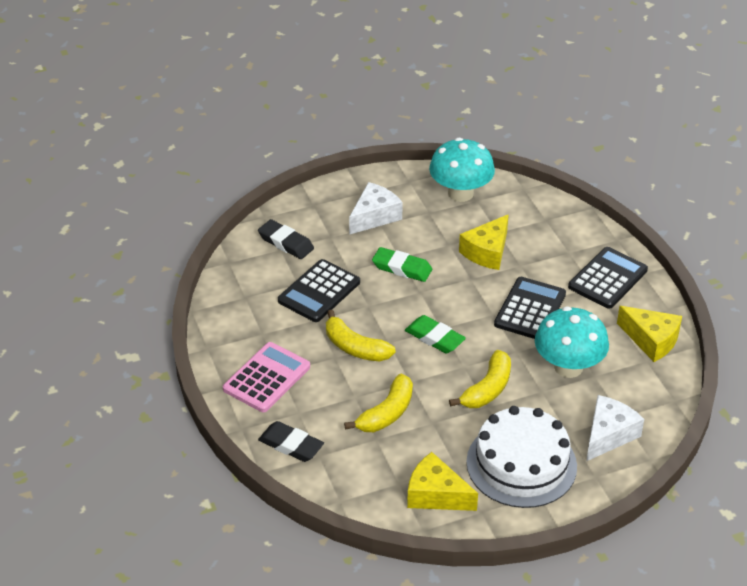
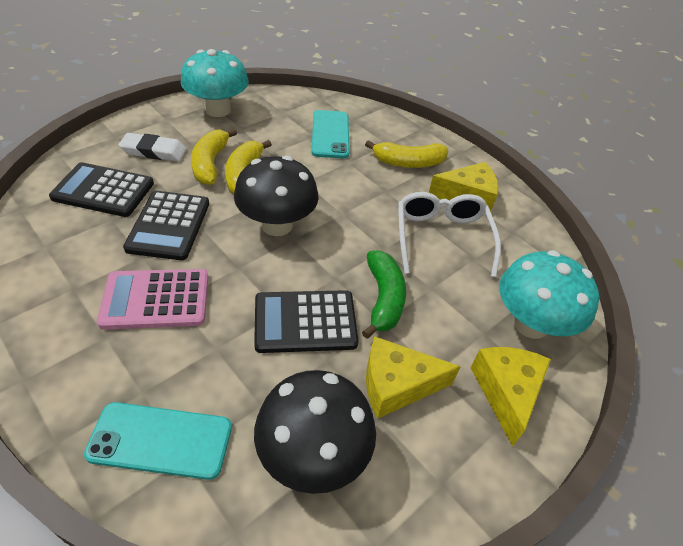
black eraser: [258,219,314,259] [258,421,324,462] = 2 -> none = 0
black mushroom: none = 0 -> [234,156,319,236] [254,370,376,494] = 2
green banana: none = 0 -> [362,250,406,339] = 1
green eraser: [372,247,432,282] [405,315,466,354] = 2 -> none = 0
turquoise phone: none = 0 -> [84,402,232,480] [311,110,350,158] = 2
white cake: [466,406,577,508] = 1 -> none = 0
white cheese: [349,182,403,235] [586,395,644,461] = 2 -> none = 0
white eraser: none = 0 -> [119,133,187,162] = 1
white glasses: none = 0 -> [398,192,501,277] = 1

